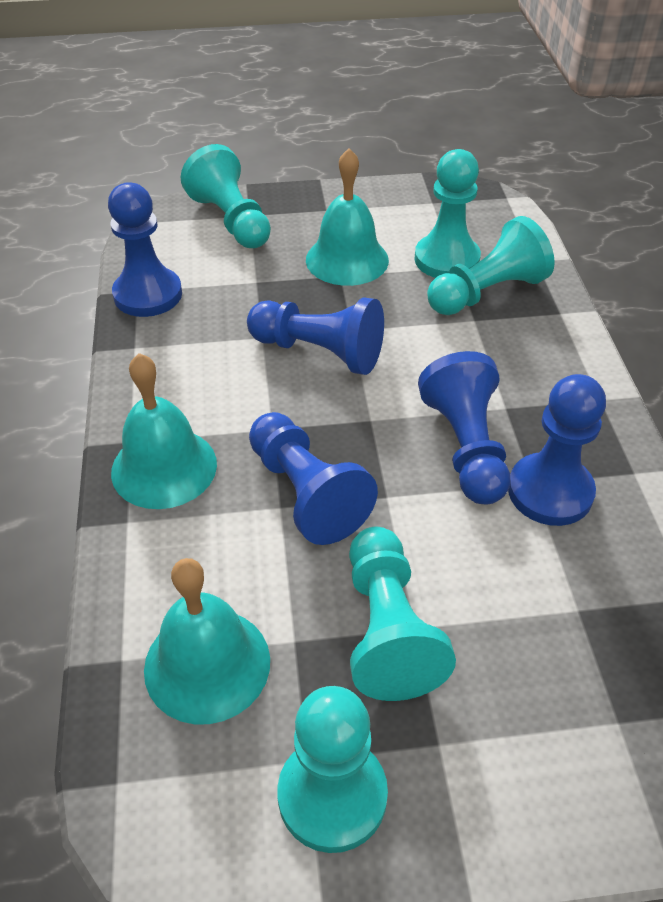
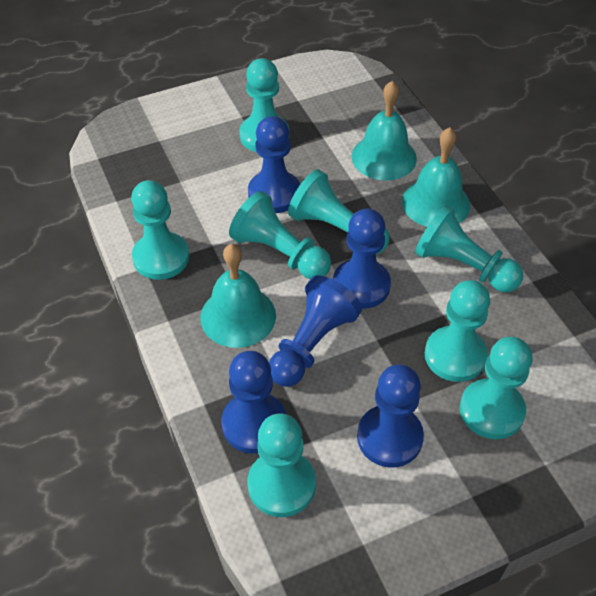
turquoise pawn: [181,144,271,248] [277,686,388,853] [349,526,456,701] [415,149,481,278] [427,216,555,315] = 5 -> [131,180,189,280] [229,191,331,279] [239,58,290,152] [248,413,316,517] [288,169,390,254] [415,205,523,293] [425,280,490,382] [460,337,532,439] = 8

